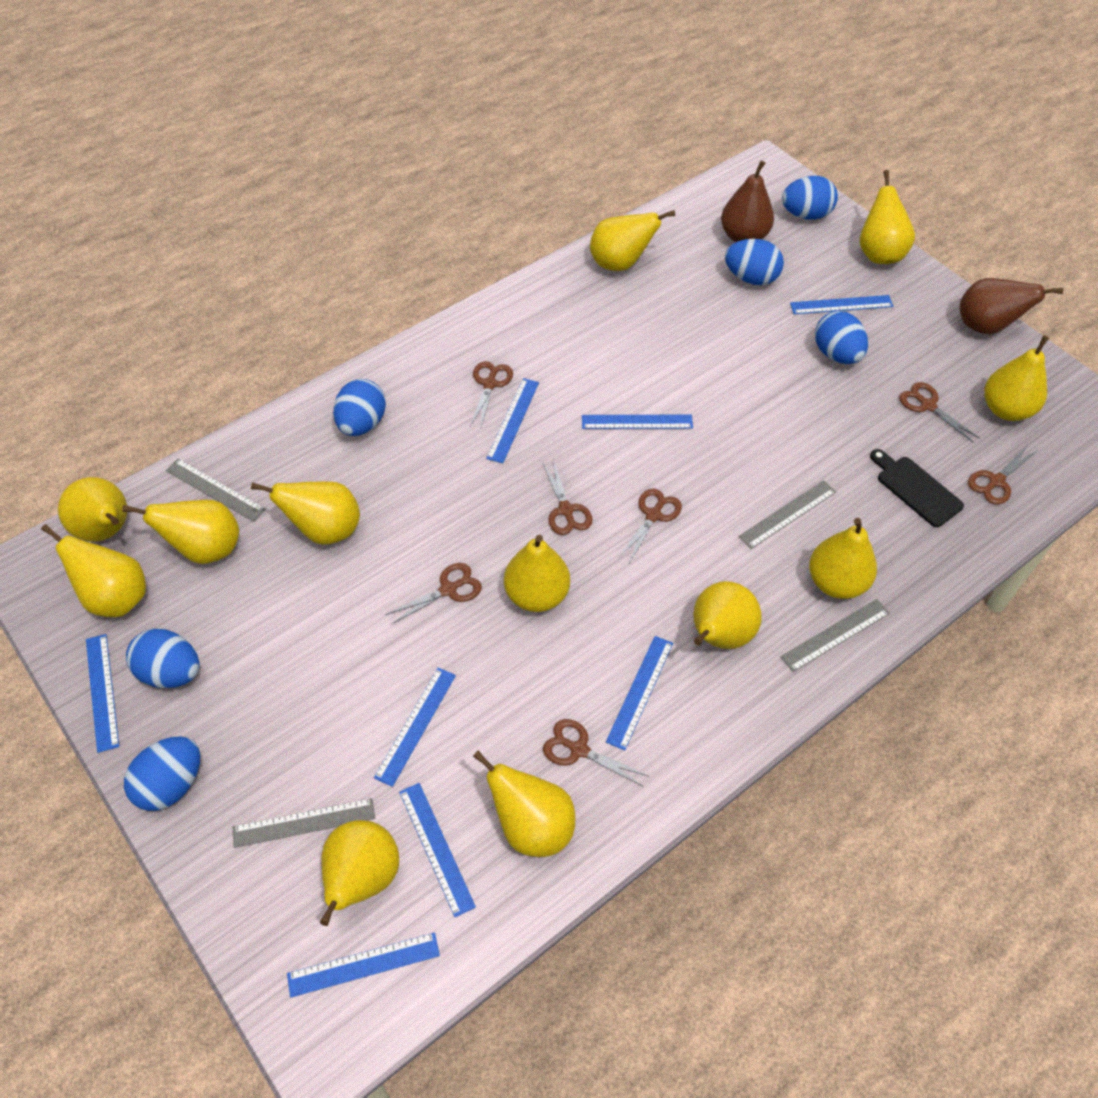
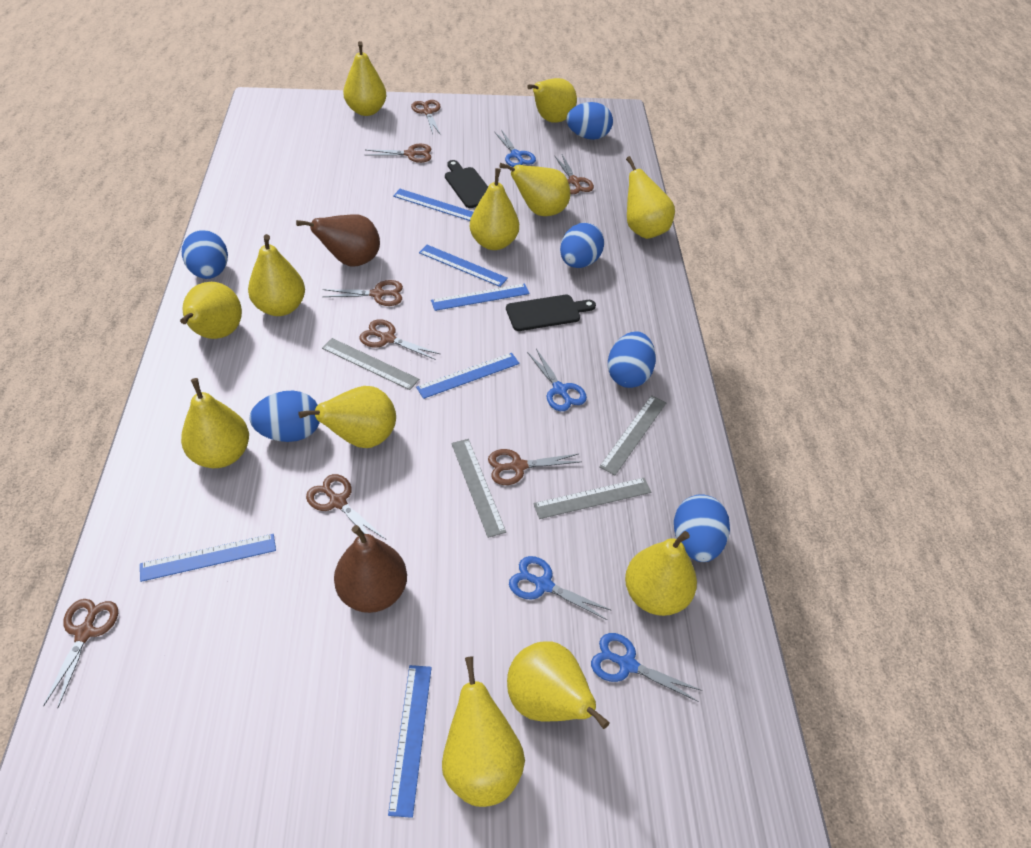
black cutting board: [870,449,964,527] = 1 -> [445,160,488,208] [506,295,596,331] = 2
blue ruler: [86,634,119,753] [287,933,440,998] [374,668,456,787] [399,783,476,917] [486,378,539,463] [582,415,693,429] [606,636,673,751] [790,295,893,314] = 8 -> [140,534,276,582] [388,665,432,818] [393,189,473,221] [416,353,520,399] [419,245,508,287] [431,283,530,311] = 6
blue scissors: none = 0 -> [495,130,536,167] [509,556,612,620] [527,349,587,411] [591,633,702,702] = 4
brown scissors: [385,563,482,624] [470,361,513,427] [543,460,593,535] [543,719,648,787] [619,488,682,563] [899,382,980,443] [968,447,1038,504] = 7 -> [43,599,118,708] [306,474,385,539] [322,280,403,306] [359,319,440,360] [364,143,431,163] [411,100,441,134] [488,449,582,485] [554,155,594,194] = 8

